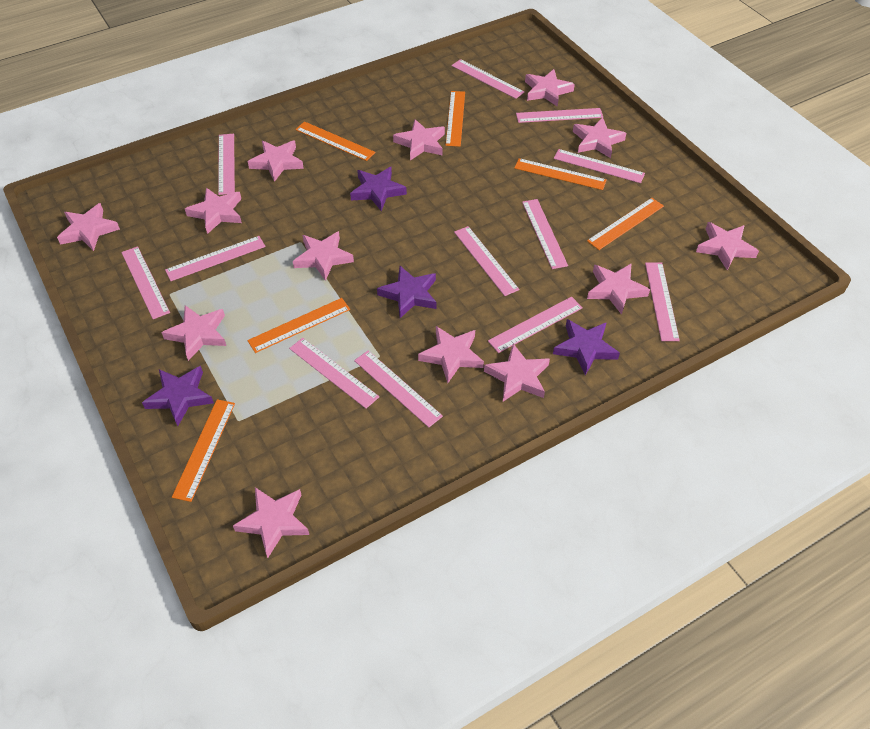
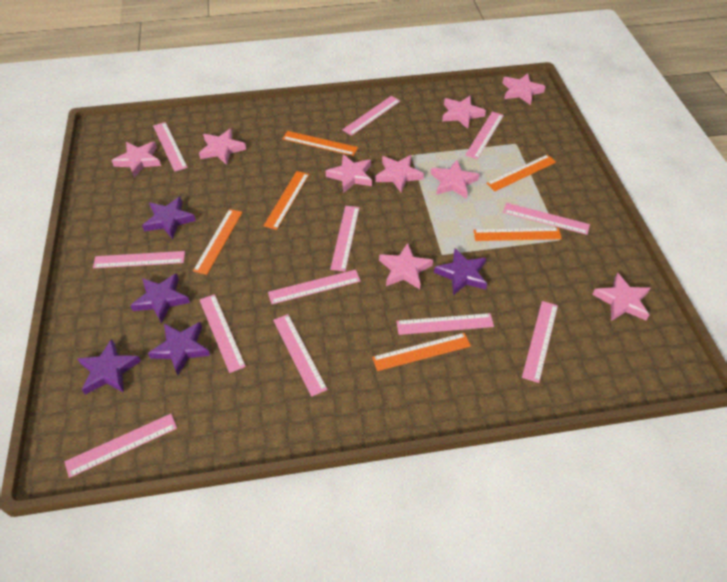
pink star: [57,203,120,251] [161,305,226,361] [185,188,242,234] [233,487,309,558] [248,141,304,182] [293,231,354,281] [393,119,445,160] [418,326,484,383] [484,344,550,402] [525,69,575,107] [573,117,626,158] [587,264,650,315] [696,222,759,270] = 13 -> [111,142,161,178] [199,128,246,165] [326,154,372,193] [375,155,424,192] [379,243,433,289] [431,160,480,199] [442,96,486,129] [503,73,546,105] [592,273,650,321] = 9
purple star: [142,366,214,426] [350,167,407,211] [377,266,437,318] [553,319,620,376] = 4 -> [78,339,141,395] [130,273,190,324] [142,196,196,239] [148,322,210,375] [434,248,487,295] = 5

